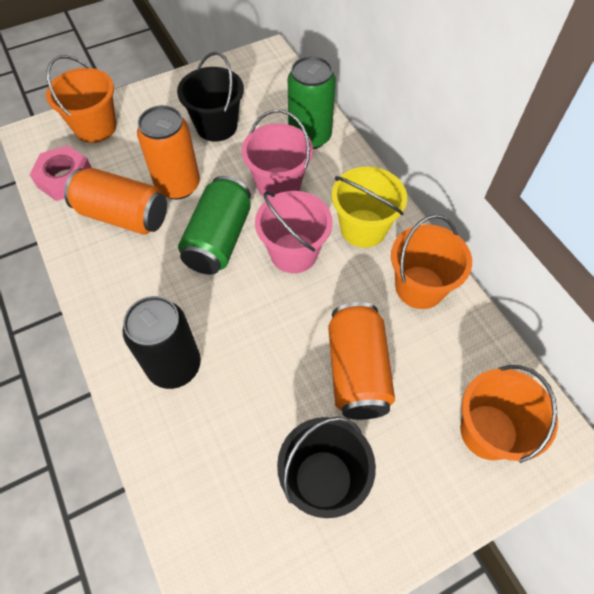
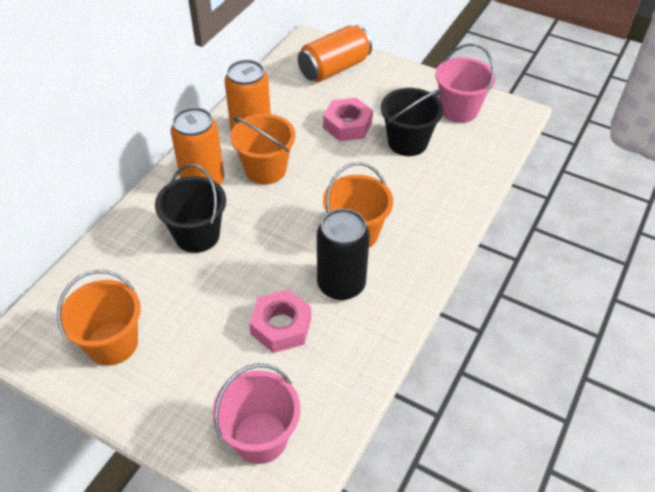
green can: [178,176,251,275] [288,56,336,149] = 2 -> none = 0
pink nut: [30,146,92,201] = 1 -> [249,290,311,353] [323,98,373,141] = 2
yellow bucket: [332,166,407,248] = 1 -> none = 0

